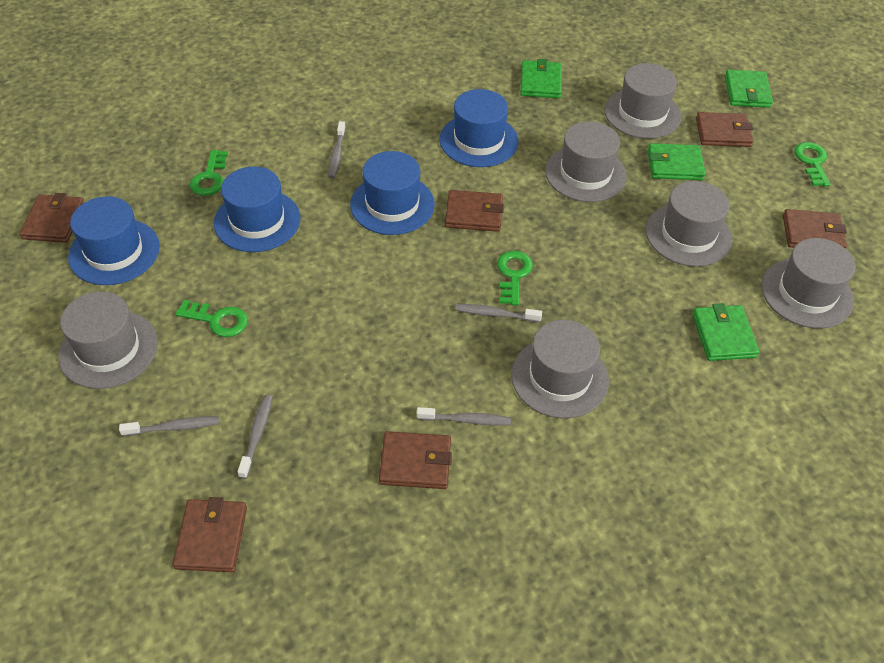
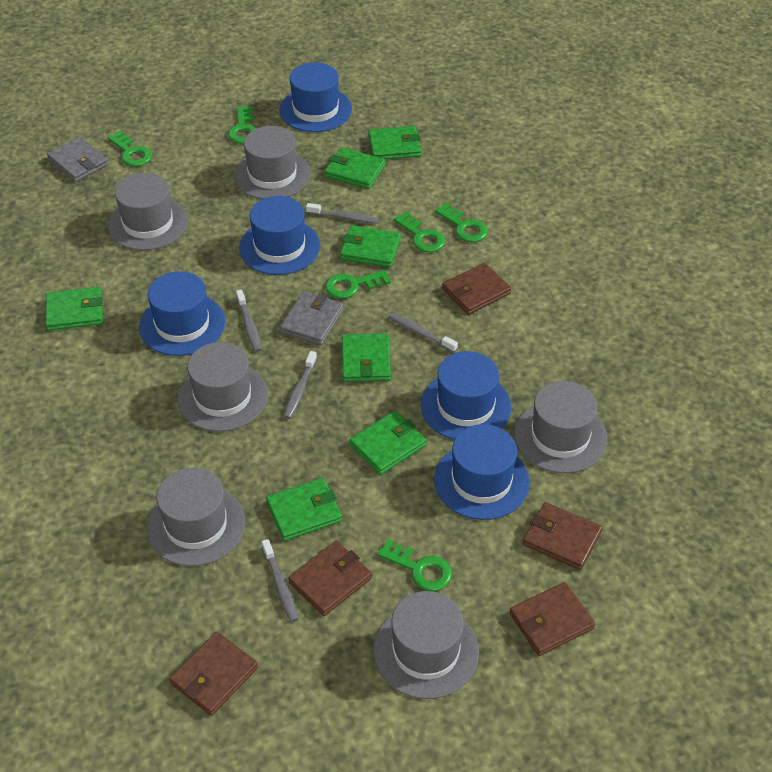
blue hat: [68,196,160,285] [214,167,301,252] [350,151,435,235] [439,89,518,167] = 4 -> [139,271,225,356] [239,196,320,275] [279,62,352,132] [421,351,511,440] [434,424,530,520] = 5
brown wallet: [19,193,85,243] [172,497,247,572] [379,431,452,489] [445,190,504,232] [696,112,754,147] [783,209,847,248] = 6 -> [169,632,258,716] [288,541,372,616] [442,263,511,315] [509,582,595,656] [523,502,602,570] = 5
green key: [175,300,248,337] [190,150,228,196] [497,251,533,305] [794,142,831,186] = 4 -> [107,131,152,167] [228,106,256,144] [325,270,391,298] [377,539,452,591] [394,212,445,252] [435,203,488,242] = 6
green wallet: [520,59,562,98] [647,143,706,180] [692,303,759,361] [725,70,773,108] = 4 -> [45,287,103,331] [266,478,342,541] [325,147,385,189] [340,225,401,267] [342,333,391,382] [350,411,426,475] [368,126,421,159] = 7
grey wallet: none = 0 -> [47,137,109,182] [280,291,344,345] = 2

